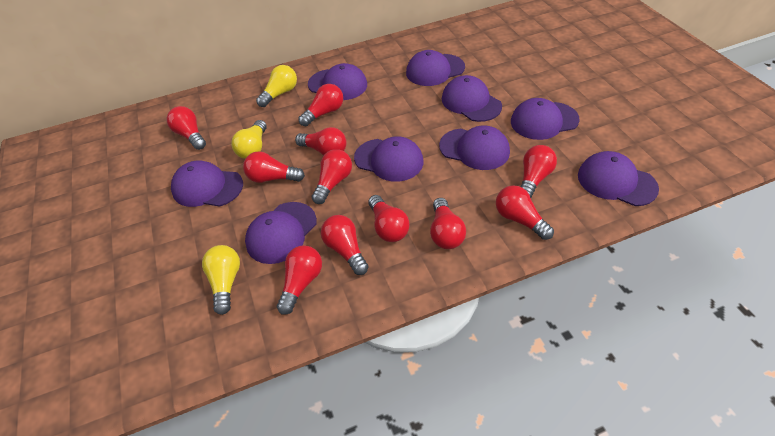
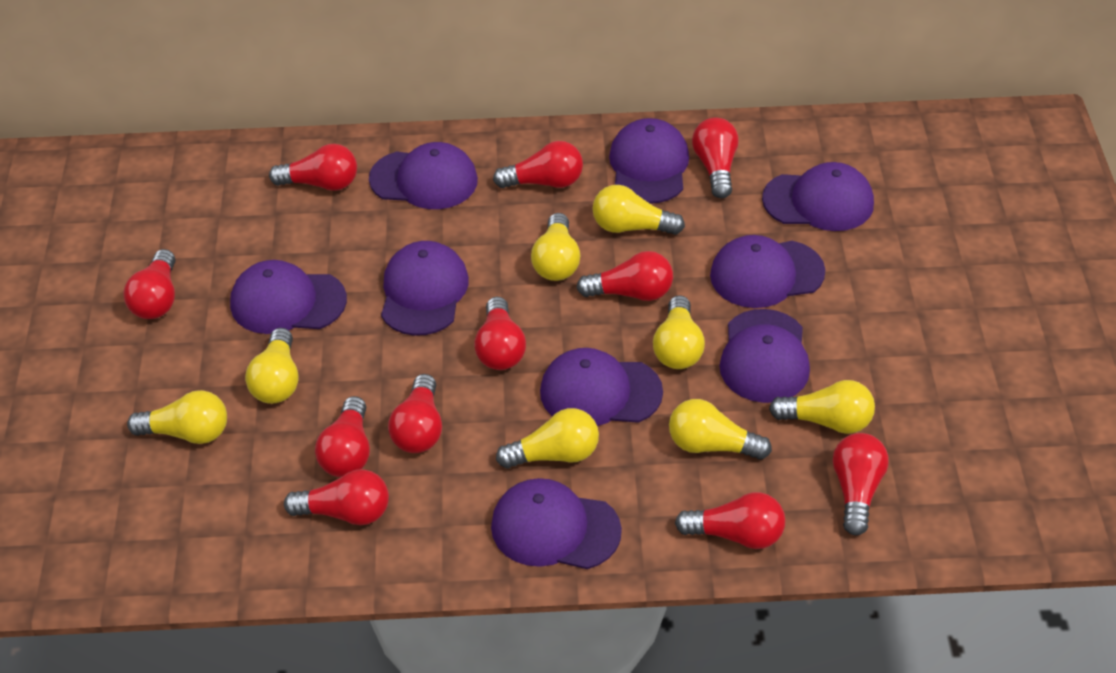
yellow light bulb: [202,245,240,315] [231,120,267,159] [256,65,297,107] = 3 -> [127,390,227,444] [245,328,299,404] [496,408,599,468] [531,213,580,281] [593,185,685,235] [653,295,705,369] [669,399,772,460] [769,380,875,434] = 8

